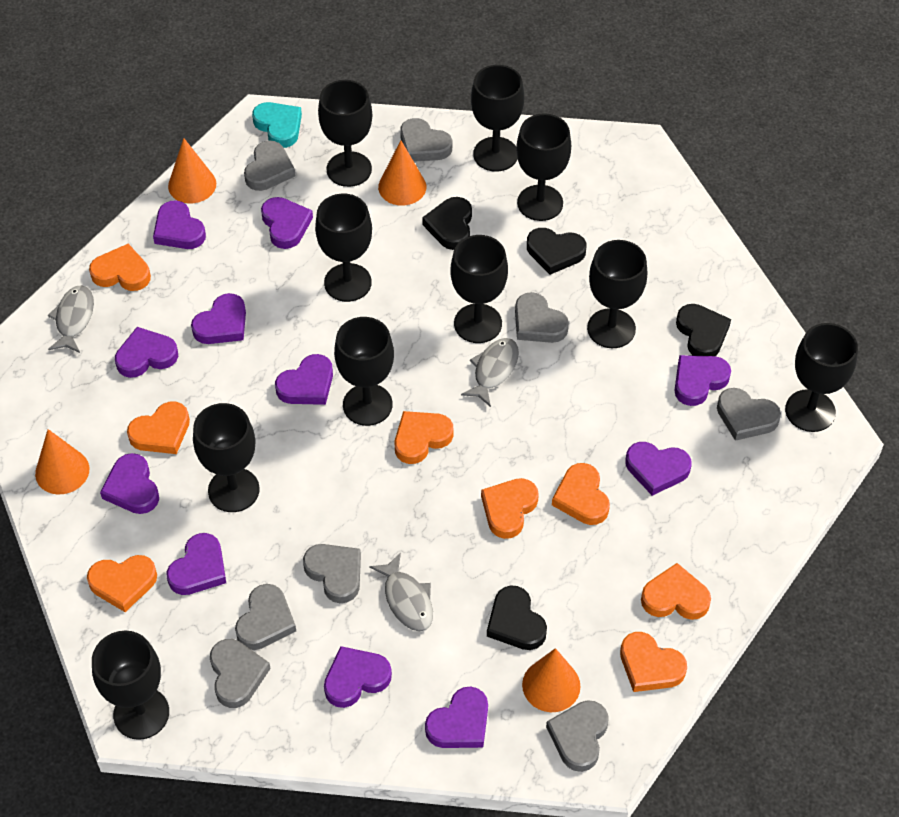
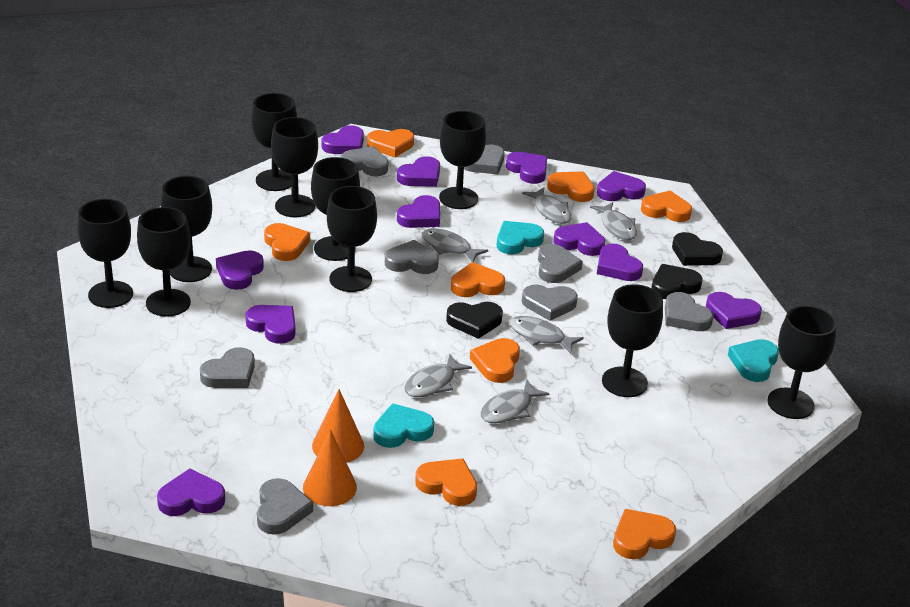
black heart: [422,197,472,250] [487,586,547,650] [527,228,586,275] [676,304,731,356] = 4 -> [446,302,503,339] [652,264,702,299] [672,232,723,266] = 3
grey fish: [48,285,94,353] [369,553,433,631] [461,338,519,407] = 3 -> [404,354,472,397] [422,228,488,262] [481,379,549,423] [510,316,584,354] [522,187,571,224] [590,202,637,240] = 6
orange cone: [35,429,90,495] [168,138,216,203] [378,140,426,206] [522,648,581,712] = 4 -> [303,429,357,506] [312,389,364,463] = 2
turquoise heart: [252,102,302,148] = 1 -> [373,403,434,448] [497,221,544,254] [728,339,779,382] = 3

